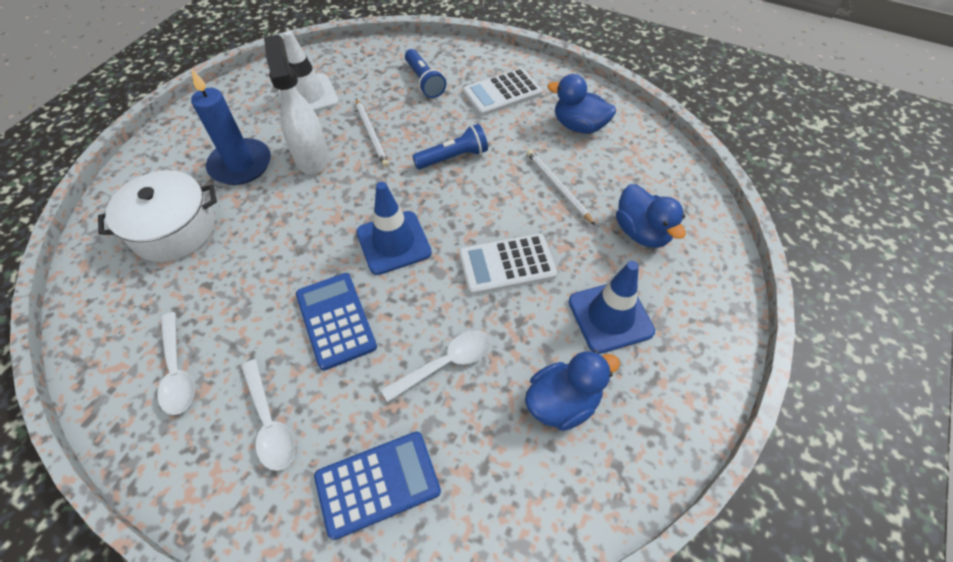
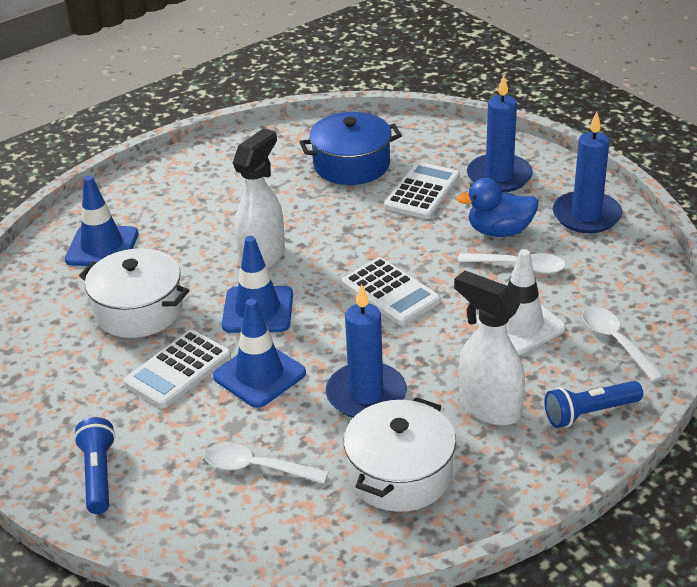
blue calculator: [296,273,377,371] [314,431,441,540] = 2 -> none = 0
blue candle: [191,69,271,185] = 1 -> [326,284,407,418] [467,75,533,193] [553,112,622,233] = 3
blue duck: [525,351,620,431] [548,74,616,134] [616,184,686,248] = 3 -> [456,178,539,237] = 1
blue pot: none = 0 -> [300,112,402,185] = 1
blue traffic cone: [356,182,432,275] [568,261,655,354] = 2 -> [65,175,139,266] [213,299,306,408] [222,236,293,333] = 3
white calculator: [459,234,557,295] [463,68,542,116] = 2 -> [124,330,231,408] [341,257,440,325] [384,162,460,219] = 3
white pencil: [356,98,389,167] [527,150,595,225] = 2 -> none = 0
white pot: [98,170,217,262] = 1 -> [79,248,190,338] [344,397,456,512] = 2
white spray bottle: [264,35,329,175] = 1 -> [233,128,285,269] [454,271,525,426] = 2

